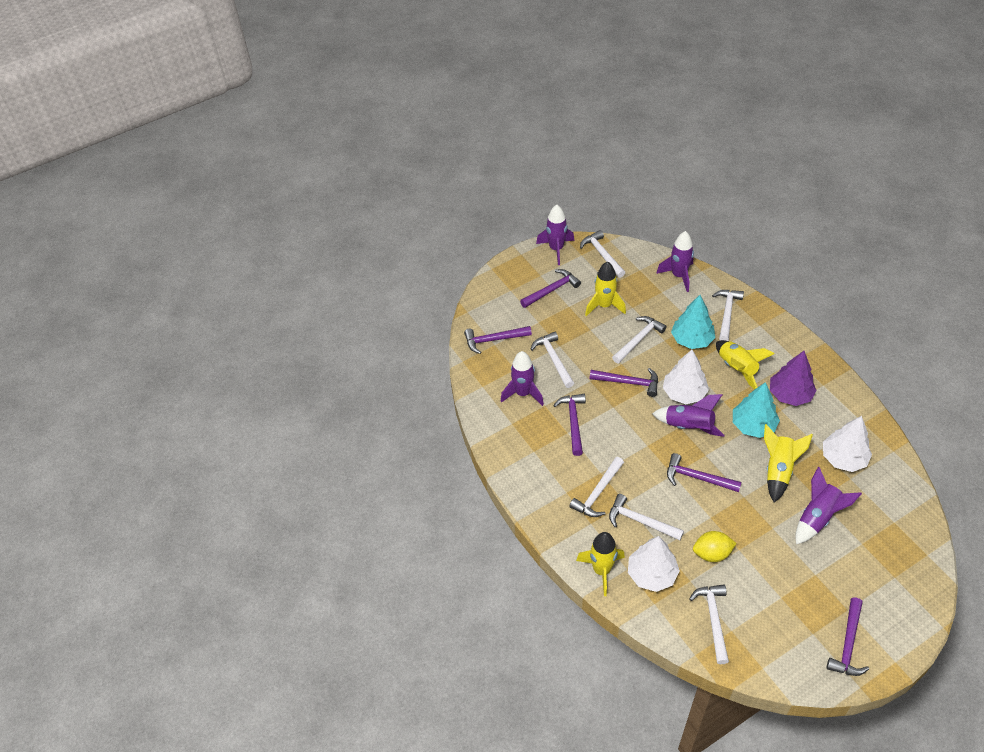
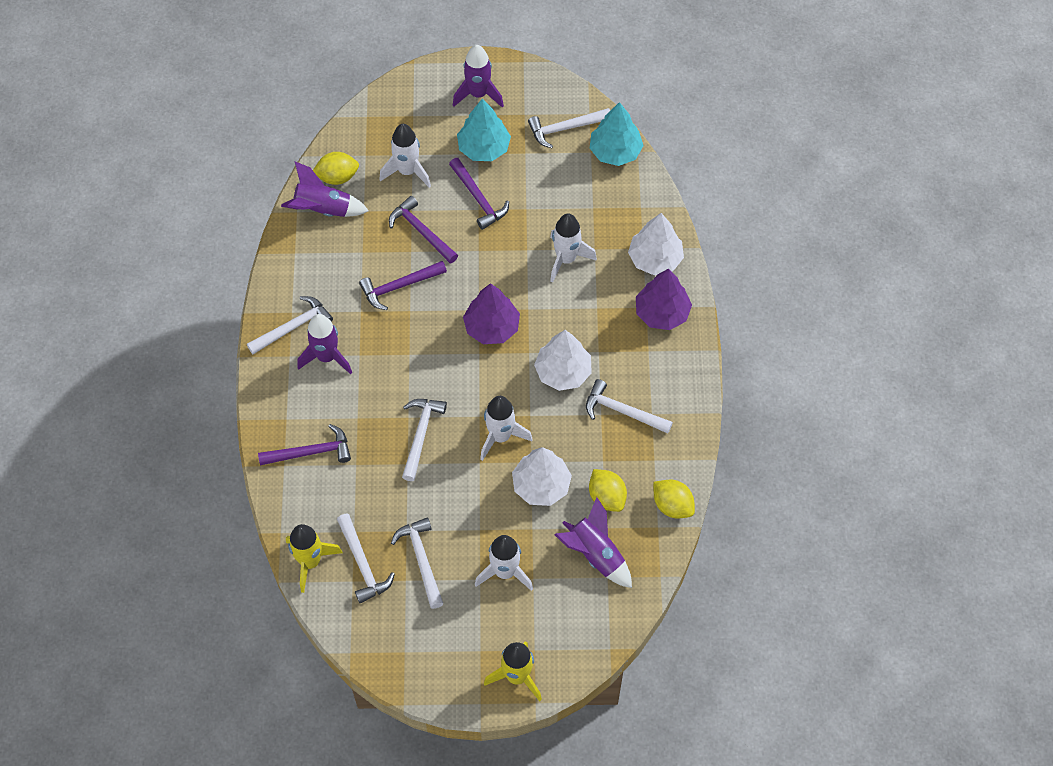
purple hammer: [464,326,532,354] [520,269,581,308] [553,394,586,456] [590,368,658,397] [667,453,741,492] [827,598,869,676] = 6 -> [258,424,351,465] [359,261,447,310] [389,196,458,264] [449,158,509,230] = 4
purple rocket: [501,351,544,406] [536,205,575,265] [652,394,725,437] [656,231,694,292] [795,467,862,544] = 5 -> [281,162,369,217] [297,314,352,374] [453,45,504,108] [555,497,632,588] = 4
purple tree: [770,351,816,406] = 1 -> [463,283,520,344] [636,268,692,330] = 2
white hammer: [530,332,574,388] [569,457,624,517] [580,230,625,278] [609,494,684,541] [612,316,667,364] [689,585,729,664] [712,290,744,341] = 7 -> [247,296,333,354] [337,513,395,603] [391,517,443,609] [402,399,447,481] [528,108,610,148] [586,379,673,434] = 6
white rocket: none = 0 -> [379,124,431,188] [475,535,533,591] [480,396,533,461] [550,214,597,283] = 4
yellow lemon: [693,531,737,562] = 1 -> [313,152,359,185] [589,469,627,512] [653,480,695,519] = 3
yellow rocket: [576,532,625,596] [585,262,626,316] [716,340,775,390] [764,424,813,503] = 4 -> [286,524,343,593] [484,641,542,702] = 2

